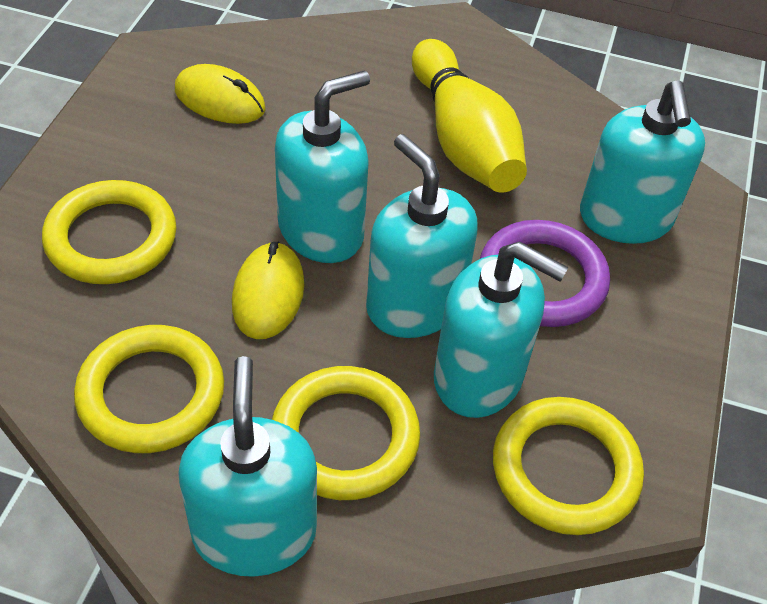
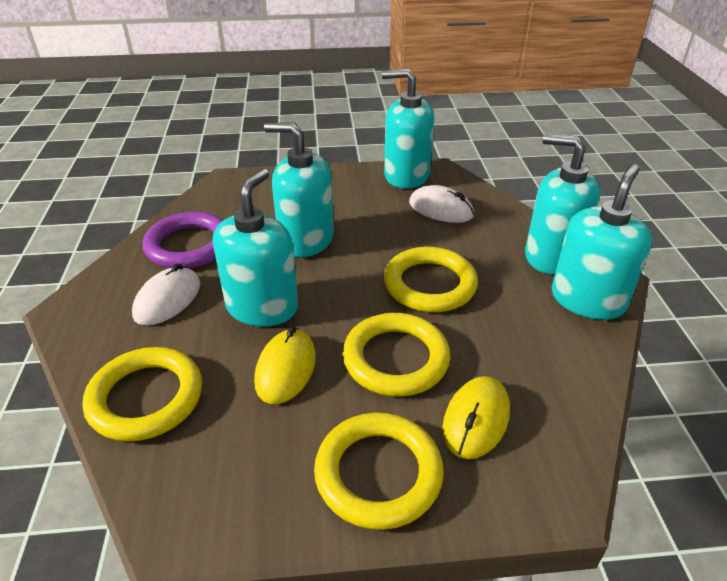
white mouse: none = 0 -> [132,263,200,326] [409,185,474,223] = 2
yellow bowling pin: [412,39,527,193] = 1 -> none = 0

